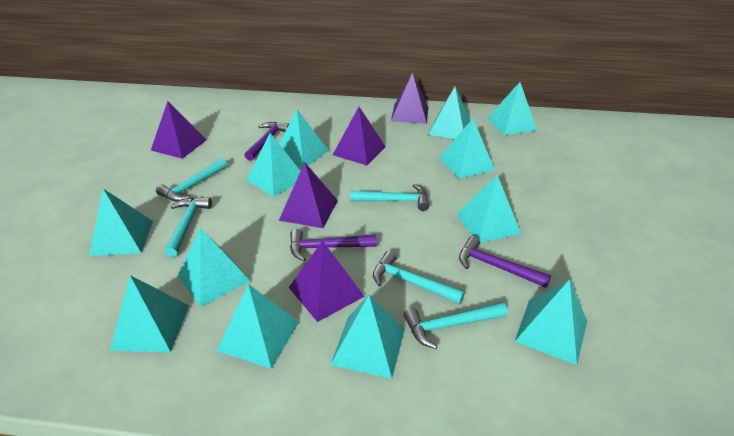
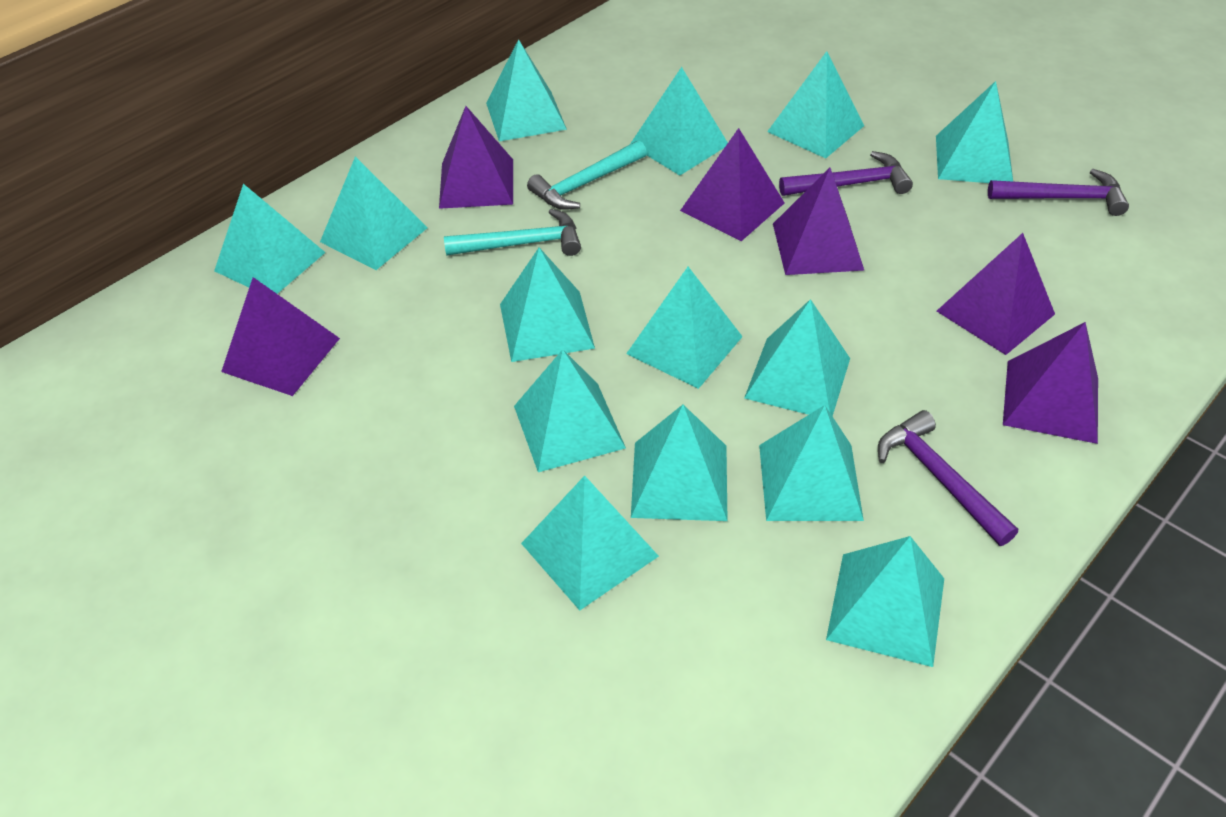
purple pyramid: [151,101,207,159] [279,162,338,228] [289,241,365,322] [333,107,386,165] [391,72,429,124] = 5 -> [221,277,340,396] [439,106,513,209] [680,128,785,241] [773,168,864,275] [937,233,1055,355] [1003,322,1098,444] = 6
turquoise hammer: [156,158,227,202] [164,197,212,257] [350,184,429,211] [373,251,465,304] [403,302,507,349] = 5 -> [444,209,581,256] [527,140,647,210] = 2
turquoise pyramid: [89,189,153,256] [110,275,189,352] [177,227,250,307] [217,284,299,369] [246,133,300,197] [279,109,329,168] [331,295,405,379] [428,87,470,139] [439,119,495,179] [456,175,521,243] [487,82,537,135] [514,279,587,365] = 12 -> [214,184,326,294] [320,157,428,270] [486,39,567,141] [500,248,595,362] [514,349,626,472] [521,475,659,610] [626,267,743,389] [630,67,728,176] [631,404,728,521] [744,299,850,416] [759,405,864,521] [767,51,864,158] [826,536,944,667] [936,81,1013,183] = 14

